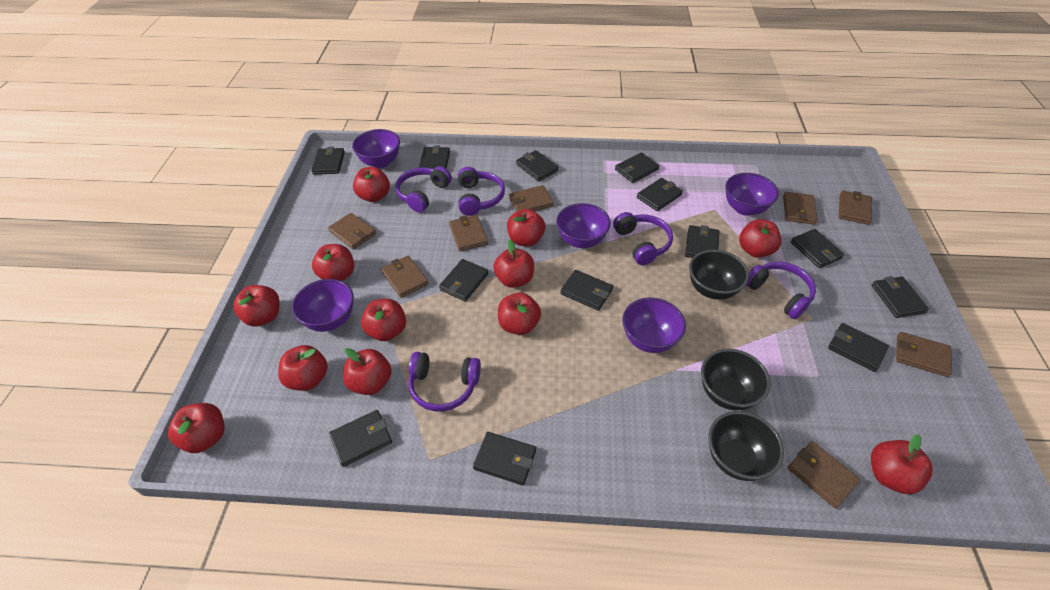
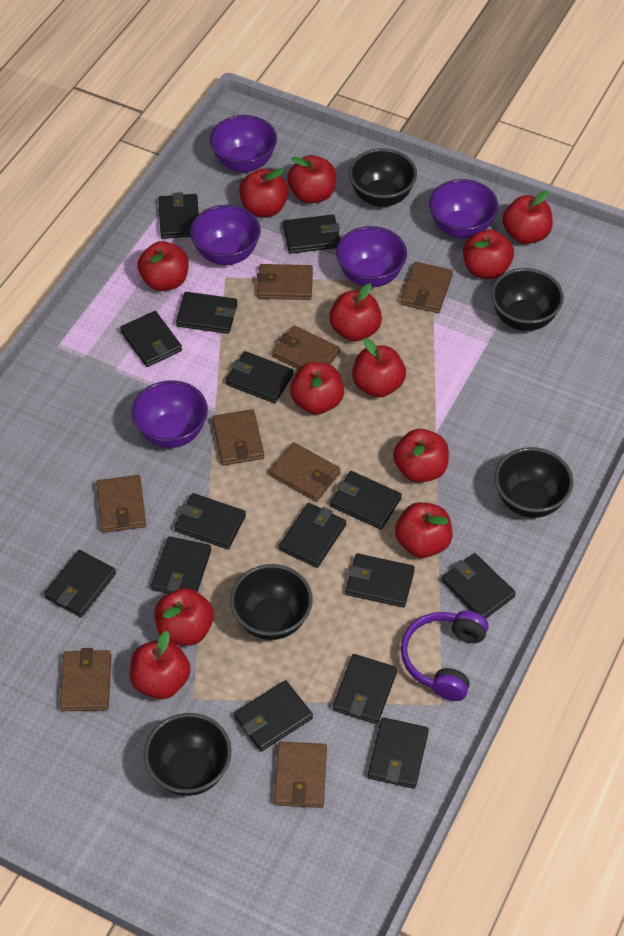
black bowl: [689,250,749,300] [701,349,771,411] [708,411,784,481] = 3 -> [144,713,232,796] [230,564,313,640] [349,149,417,207] [491,268,564,331] [495,447,573,518] = 5
black wallet: [311,147,345,174] [329,410,392,467] [419,145,450,169] [439,259,488,302] [473,432,536,486] [516,150,559,181] [561,270,613,311] [615,153,659,183] [637,178,683,211] [685,225,720,258] [791,229,844,268] [828,323,889,372] [872,276,929,318] = 13 -> [44,550,116,617] [120,311,182,367] [151,536,211,594] [158,192,199,239] [174,493,246,549] [176,292,237,334] [226,351,293,403] [234,680,313,751] [279,503,346,568] [283,215,340,254] [330,471,402,529] [333,654,397,724] [345,553,415,607] [368,717,429,789] [441,553,516,619] = 15
purple headphones: [395,166,452,212] [408,352,481,411] [458,167,505,216] [613,212,673,265] [746,262,816,319] = 5 -> [401,611,489,701] = 1

